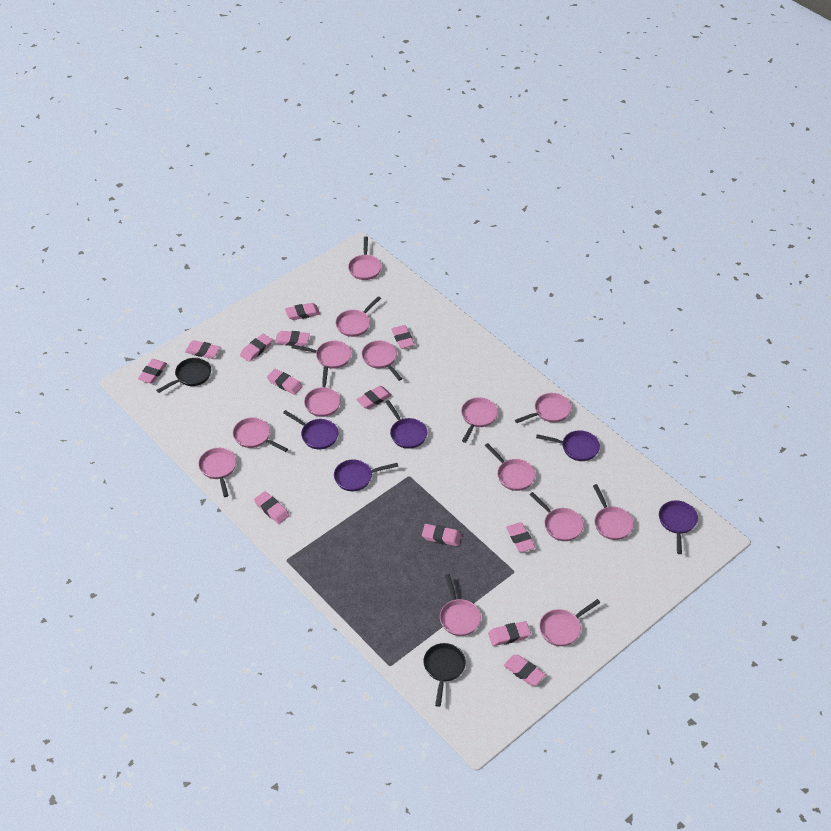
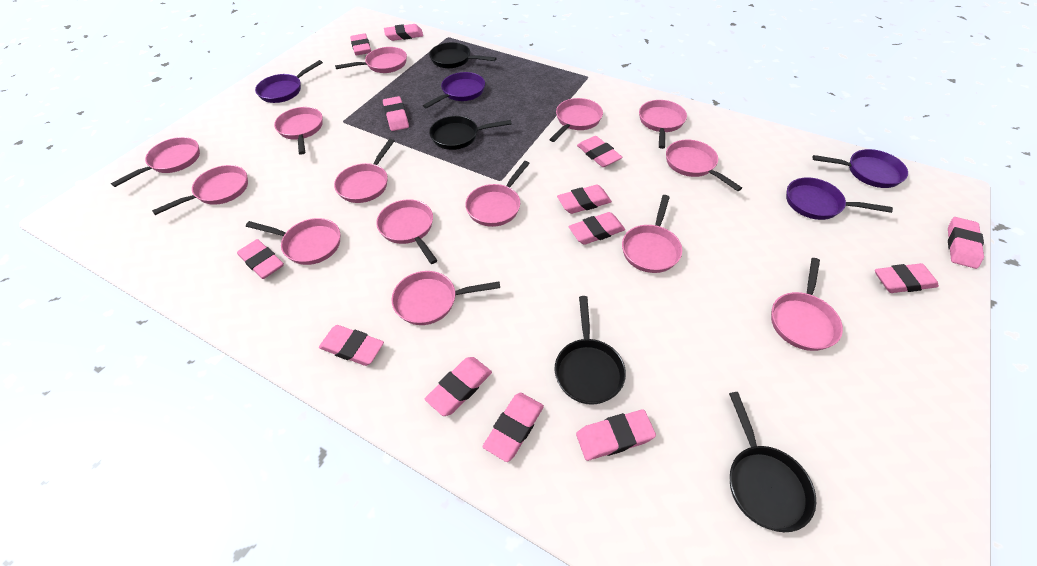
black pan: [156,358,211,393] [423,643,466,707] = 2 -> [429,42,496,68] [429,116,512,150] [555,296,626,405] [729,392,816,532] = 4
purple pan: [283,410,338,449] [334,459,398,491] [385,400,427,449] [536,430,600,461] [659,500,698,554] = 5 -> [255,60,323,103] [423,72,485,108] [786,177,893,220] [813,149,908,188] = 4

